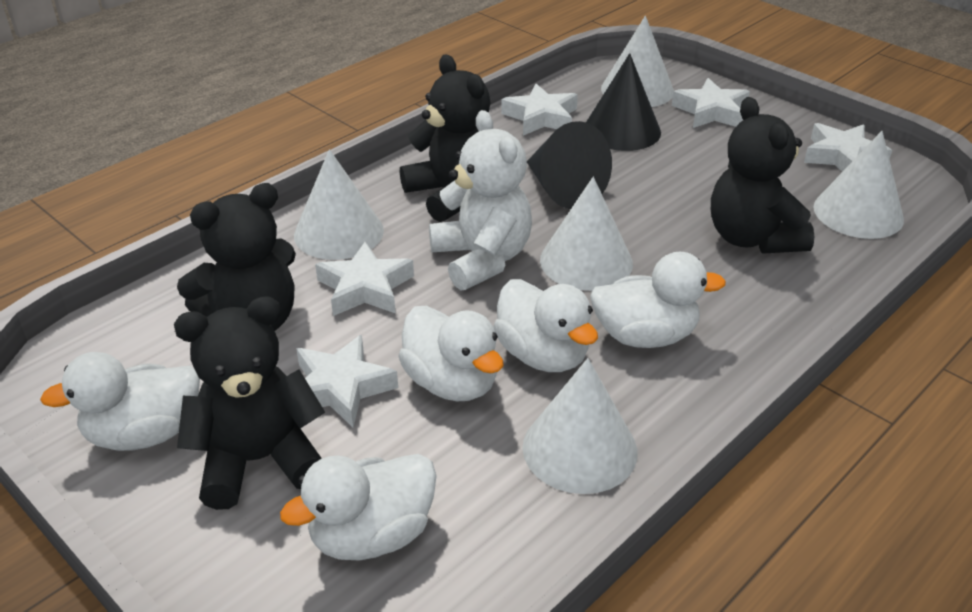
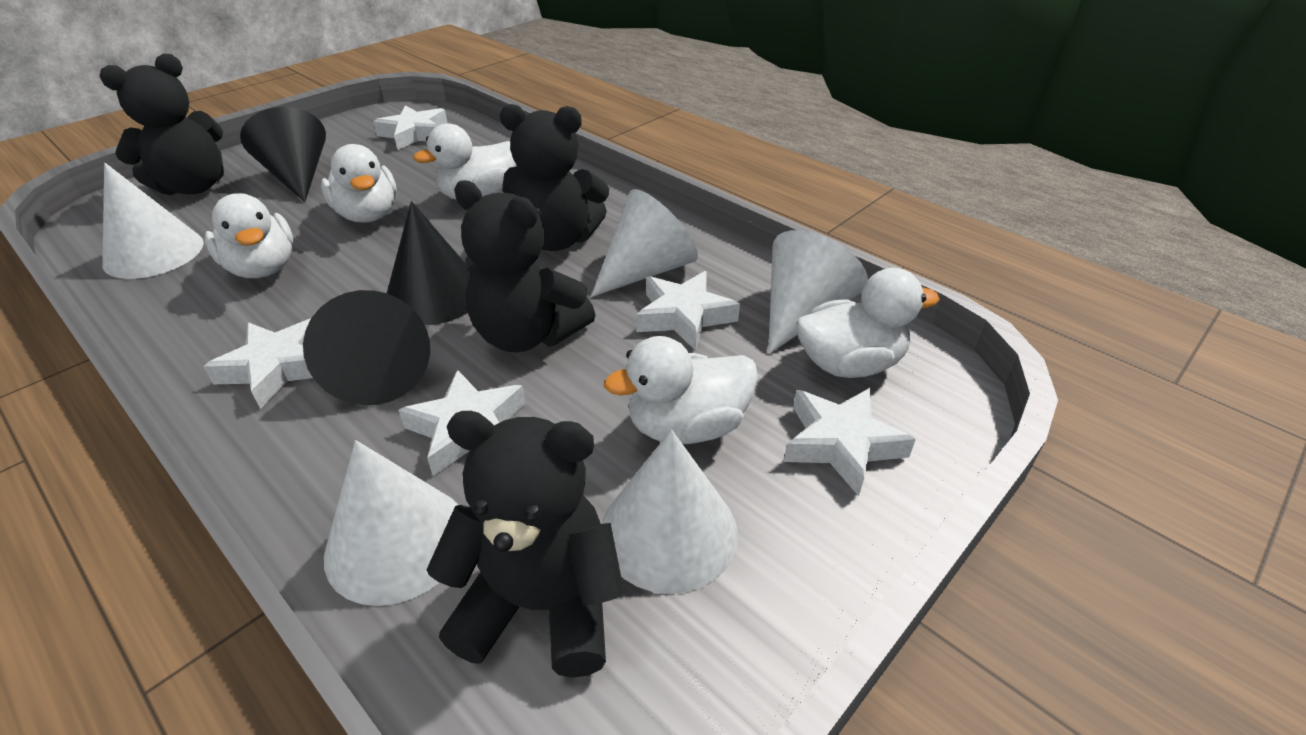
black cone: [527,121,612,209] [586,53,661,151] = 2 -> [240,107,326,202] [303,290,430,406] [387,201,471,325] = 3
white teddy bear: [429,110,532,290] = 1 -> none = 0

